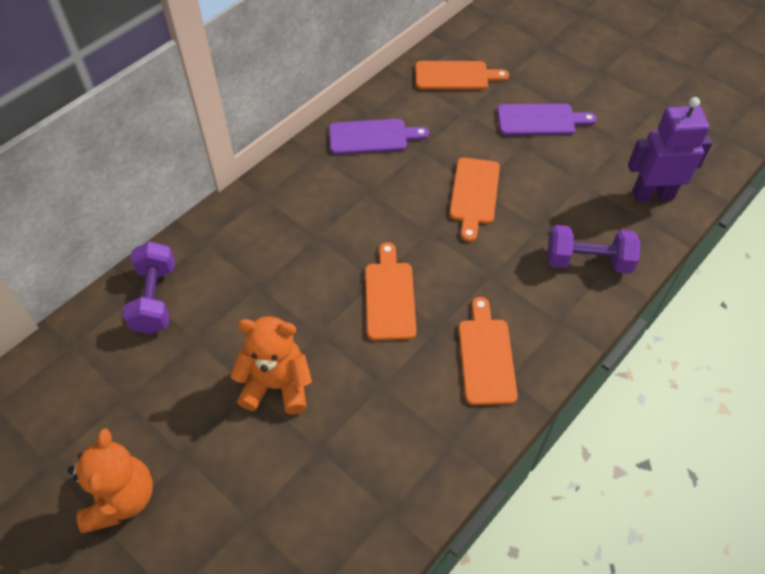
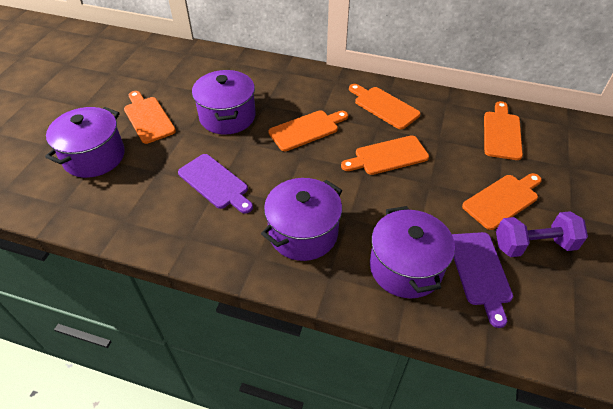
orange cutting board: [365,242,417,341] [415,61,509,90] [449,158,500,242] [459,297,518,405] = 4 -> [124,91,176,144] [268,110,348,151] [341,135,429,175] [349,84,421,129] [462,173,542,230] [484,101,523,160] = 6
orange teddy bear: [68,428,153,534] [230,316,312,414] = 2 -> none = 0
purple dumbbell: [123,241,175,334] [547,225,640,274] = 2 -> [496,211,588,257] = 1
purple pot: none = 0 -> [45,107,125,178] [192,70,256,135] [261,178,343,261] [370,206,455,298] = 4
purple robot: [628,97,712,202] = 1 -> none = 0

